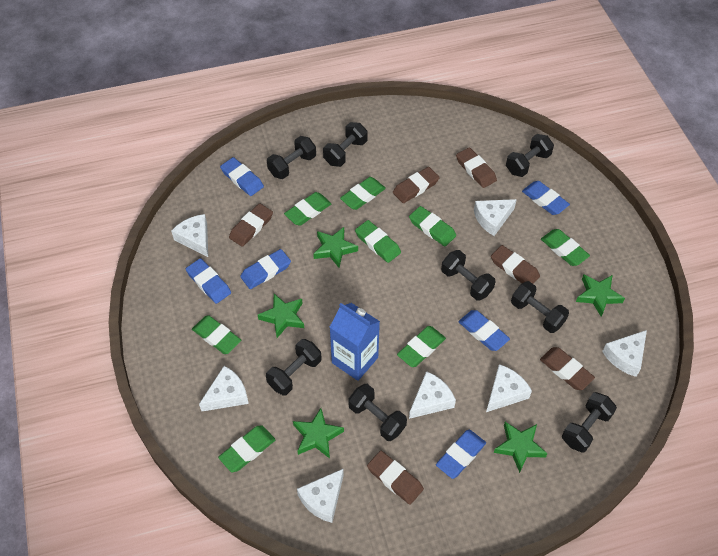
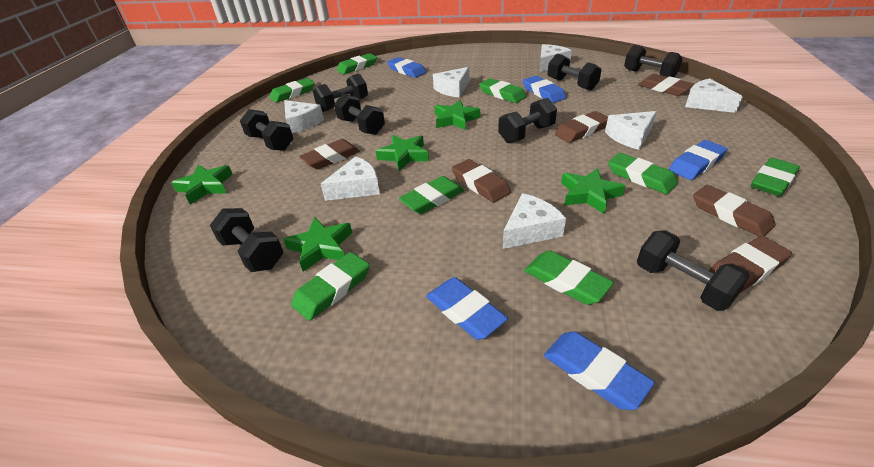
blue carton: [330,303,380,381] = 1 -> none = 0
blue eraser: [186,258,231,304] [220,157,264,196] [240,249,291,289] [436,430,486,479] [458,310,510,351] [522,181,570,215] = 6 -> [387,57,426,78] [426,277,508,340] [523,76,566,103] [544,331,655,410] [669,140,727,180] = 5

